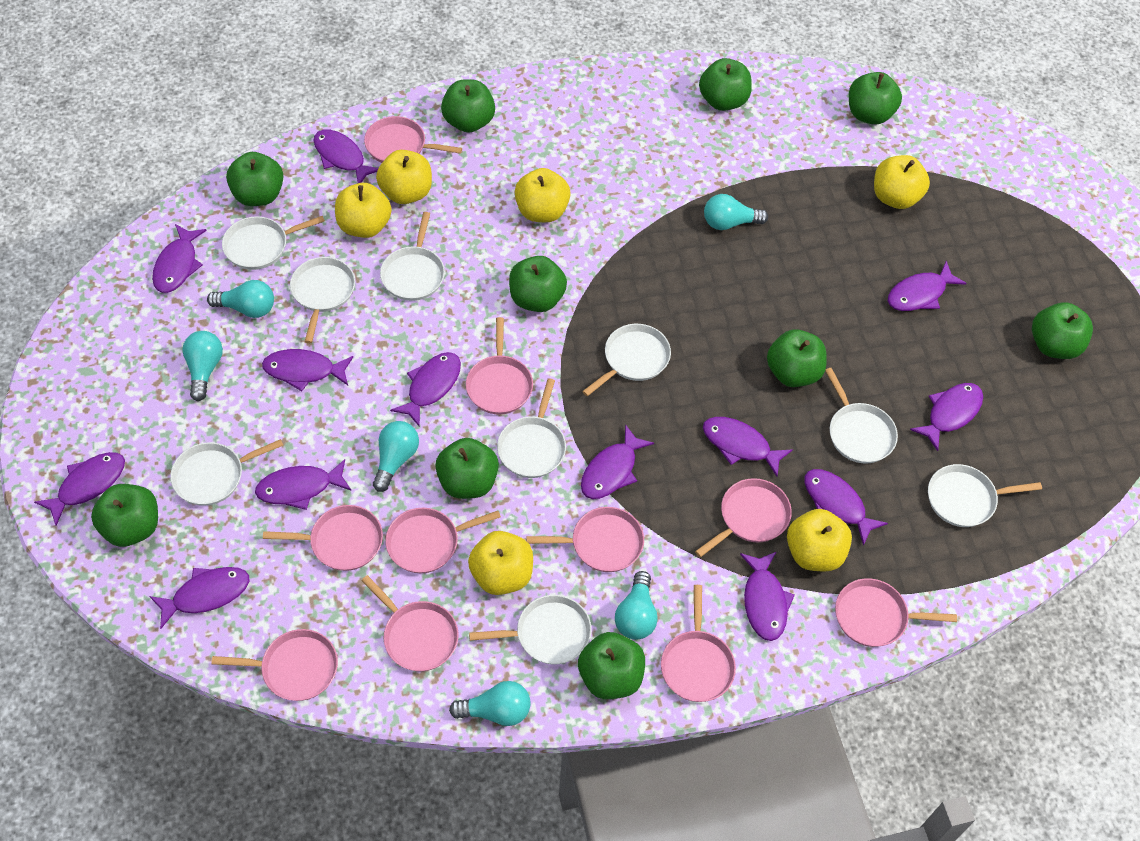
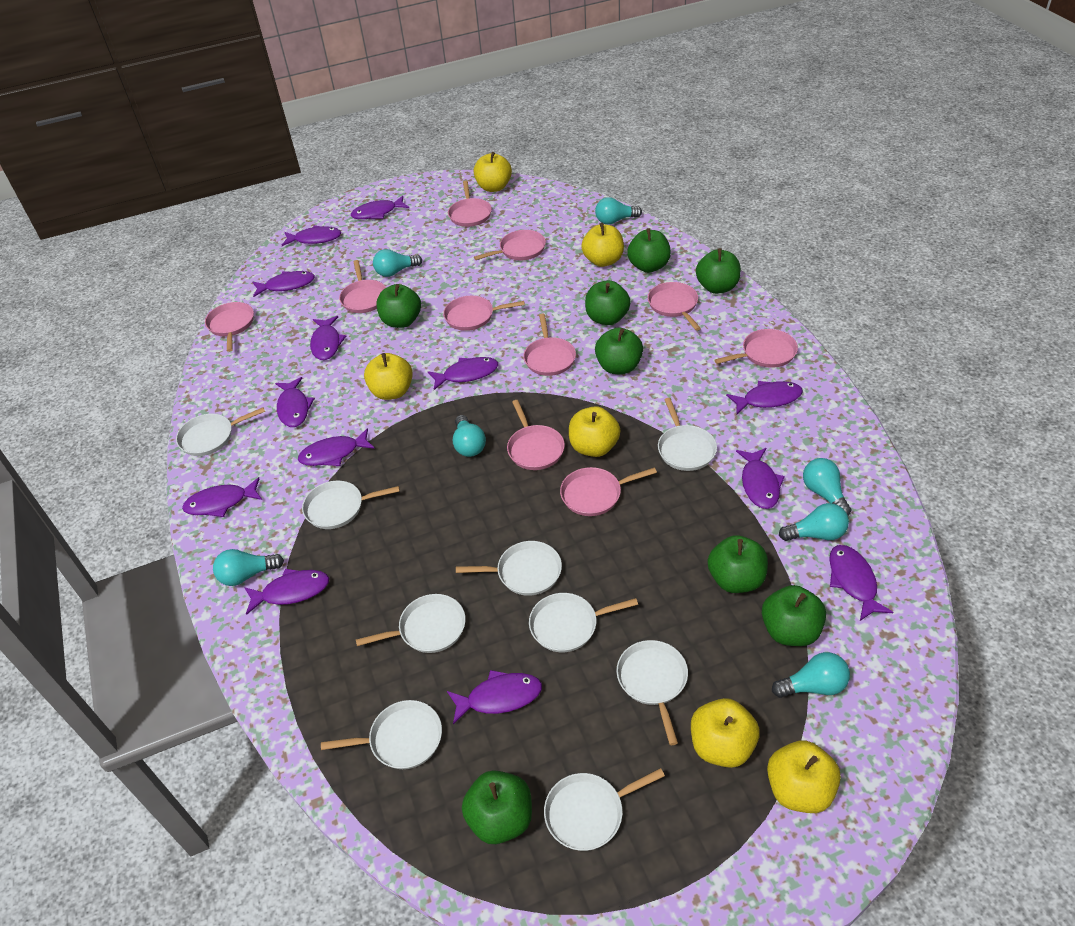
green apple: [91,484,158,547] [226,152,284,206] [435,438,499,499] [441,79,495,132] [509,256,567,312] [578,632,645,699] [699,58,752,111] [767,329,827,387] [849,72,902,125] [1032,302,1093,359] = 10 -> [377,284,421,328] [462,770,532,844] [585,280,631,325] [595,327,643,374] [627,228,671,273] [696,248,741,294] [708,535,768,593] [762,585,826,646] = 8
turquoise light bulb: [183,331,223,401] [207,280,274,318] [373,421,419,492] [449,681,531,726] [615,571,658,640] [704,194,768,230] = 6 -> [213,549,284,586] [373,249,422,277] [453,415,486,457] [595,197,642,224] [772,652,850,698] [779,503,849,541] [803,458,851,516] = 7

